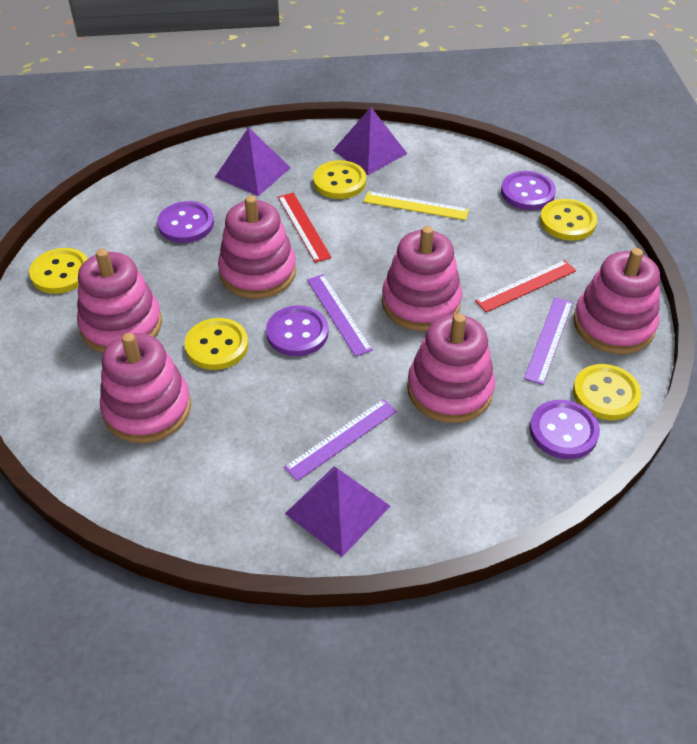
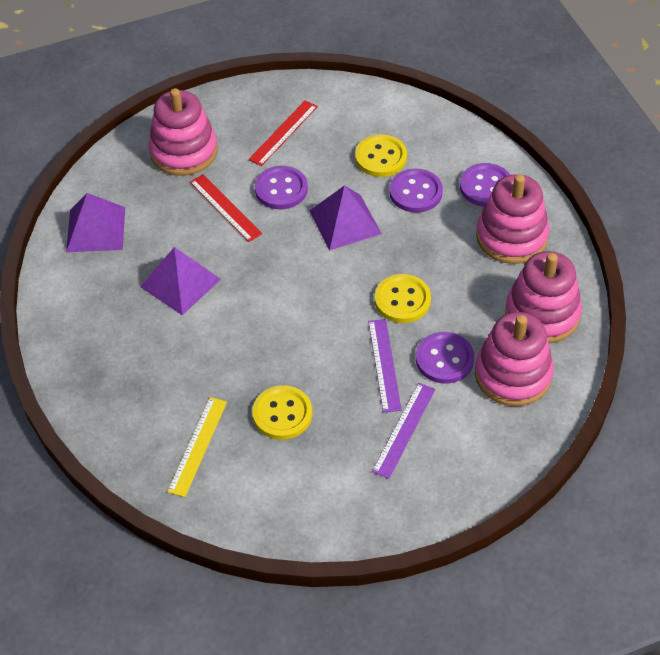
pink stacking toy: [77,249,162,353] [100,333,191,443] [218,196,296,299] [382,226,462,331] [407,314,495,423] [573,248,660,354] = 6 -> [149,88,218,176] [475,312,554,406] [476,174,550,264] [505,251,582,343] = 4
purple ruler: [284,399,397,481] [307,274,373,357] [524,297,573,385] = 3 -> [368,319,402,413] [372,383,435,479] = 2
yellow button: [29,248,88,294] [185,318,249,370] [313,160,366,199] [540,199,597,241] [573,364,641,420] = 5 -> [252,385,312,440] [355,134,407,177] [375,274,431,323] = 3

